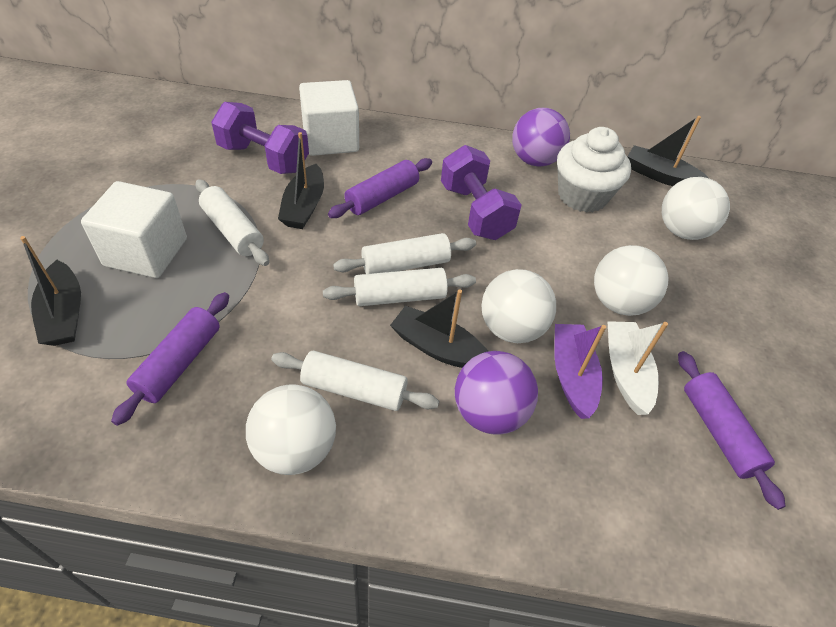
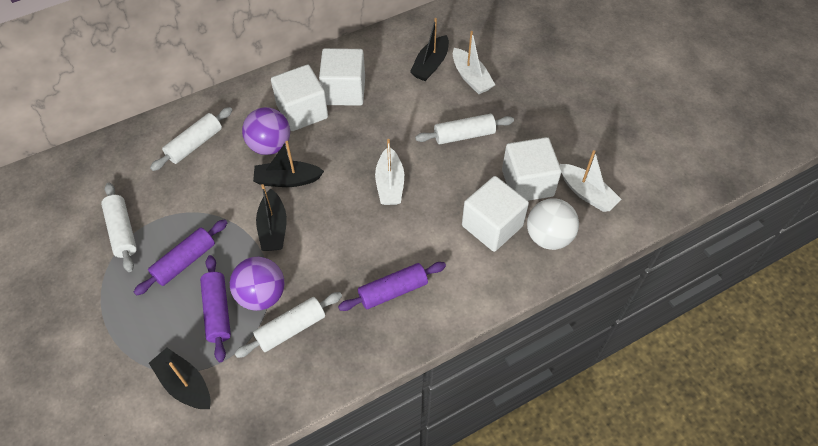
purple boat: [554,324,606,419] = 1 -> none = 0
purple dumbbell: [211,102,309,174] [441,145,522,240] = 2 -> none = 0
white ball: [246,384,336,475] [481,269,556,343] [594,245,669,316] [662,177,730,240] = 4 -> [527,198,579,250] = 1
white boat: [607,321,668,415] = 1 -> [375,139,404,205] [453,31,495,94] [560,150,622,212] = 3
white cube: [81,181,187,278] [299,80,359,156] = 2 -> [271,65,328,131] [319,48,365,106] [462,176,529,252] [502,137,561,201] = 4
white cupcake: [557,127,631,213] = 1 -> none = 0

